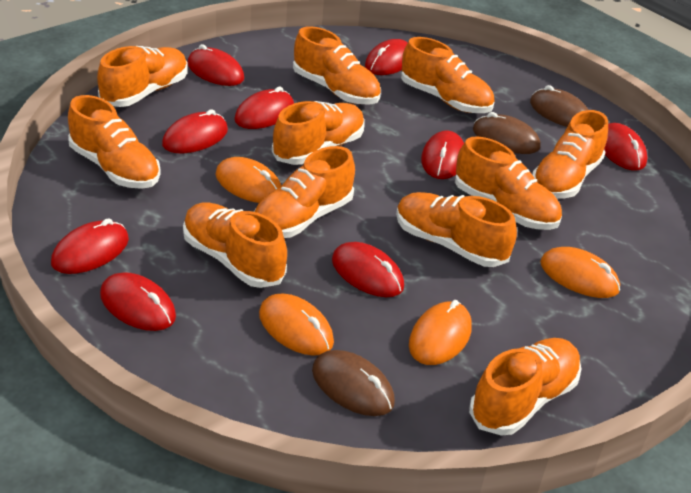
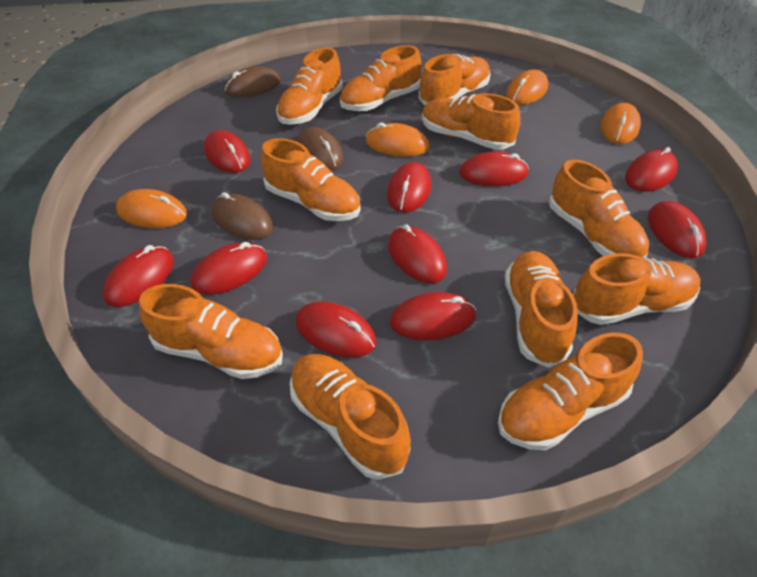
red mouse: [51,218,129,274] [100,272,176,331] [162,109,228,153] [187,44,244,86] [234,87,294,129] [332,242,404,297] [365,39,408,75] [421,130,464,179] [604,123,647,171] = 9 -> [103,245,174,307] [190,242,267,295] [204,130,250,173] [296,301,376,358] [387,162,431,213] [388,224,447,283] [390,292,476,340] [459,152,529,186] [625,147,678,192] [648,201,707,258] = 10

